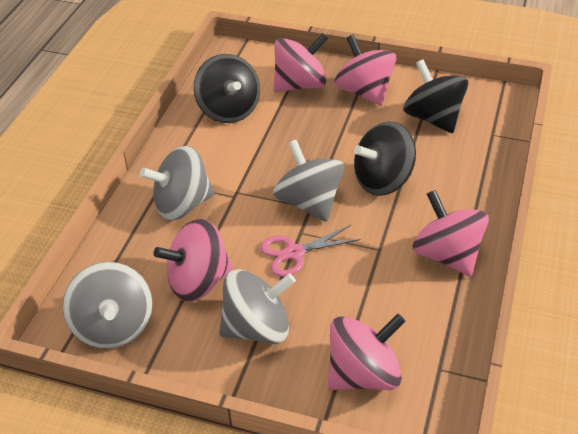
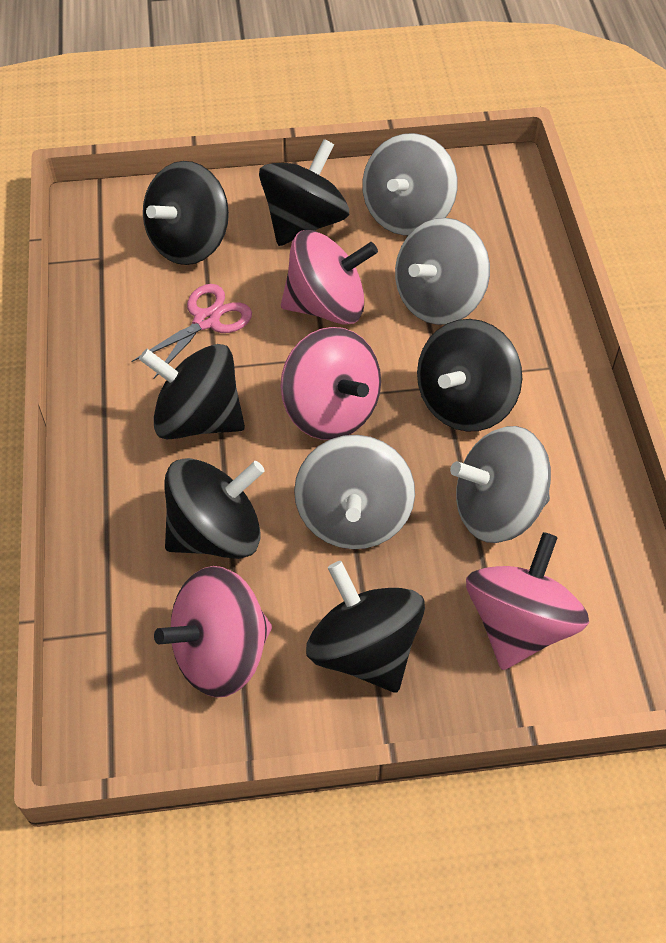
black spinning top: [194,54,260,123] [354,122,416,196] [403,59,468,133] = 3 -> [139,344,245,439] [143,161,229,265] [164,458,265,559] [259,139,349,246] [306,561,425,693] [417,319,522,432] = 6
pink spinning top: [154,219,233,302] [274,33,328,92] [328,314,406,390] [334,35,396,106] [412,190,489,276] = 5 -> [154,566,272,698] [280,327,381,440] [281,230,378,325] [466,532,589,670] = 4

